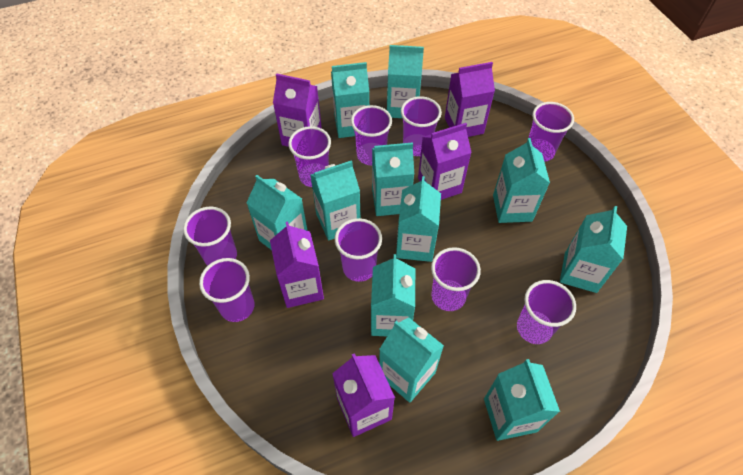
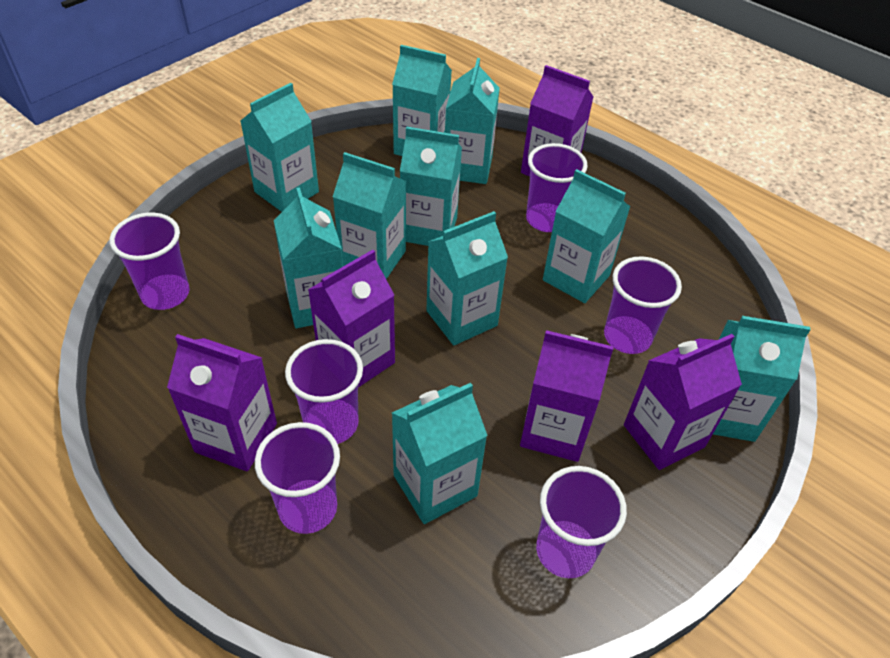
purple cup: [183,207,237,266] [199,258,255,322] [288,126,331,187] [335,218,382,282] [351,105,392,165] [401,96,442,156] [431,247,481,311] [517,280,576,344] [528,102,574,162] = 9 -> [109,212,190,310] [255,422,340,534] [285,339,363,444] [526,143,588,232] [536,466,627,578] [604,256,682,354] = 6
turquoise carton: [246,175,307,250] [310,160,361,240] [331,62,369,138] [371,254,415,336] [372,142,414,216] [379,318,444,403] [387,45,424,118] [396,176,441,262] [484,359,560,441] [493,138,550,223] [560,206,627,293] = 11 -> [241,83,319,212] [274,188,343,328] [333,152,406,279] [392,45,452,156] [392,383,488,524] [400,126,462,246] [426,211,508,345] [445,58,500,184] [543,169,630,303] [713,316,811,442] = 10

